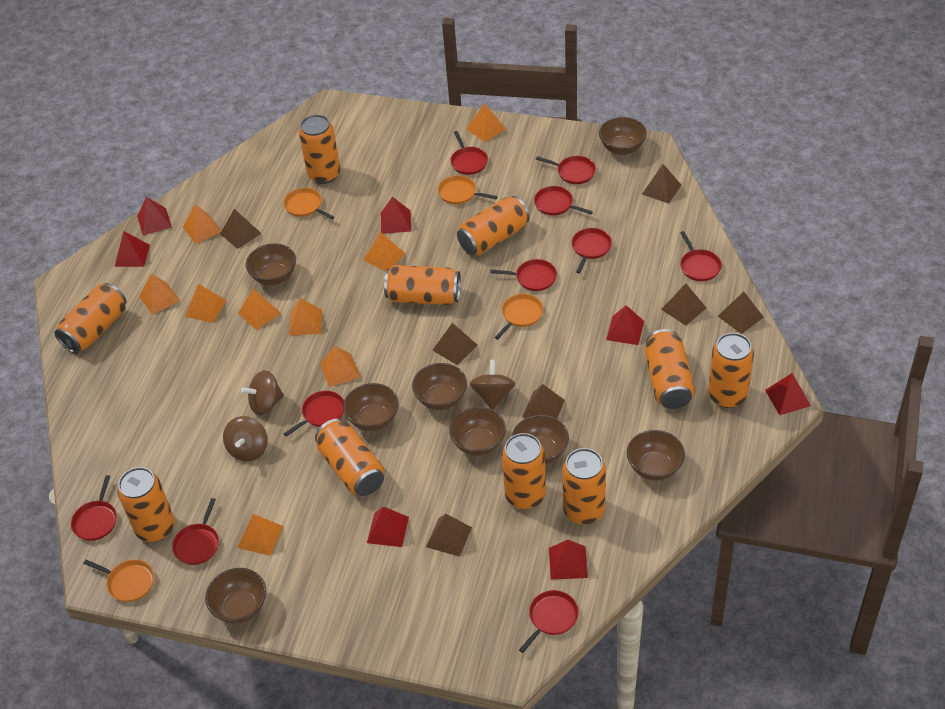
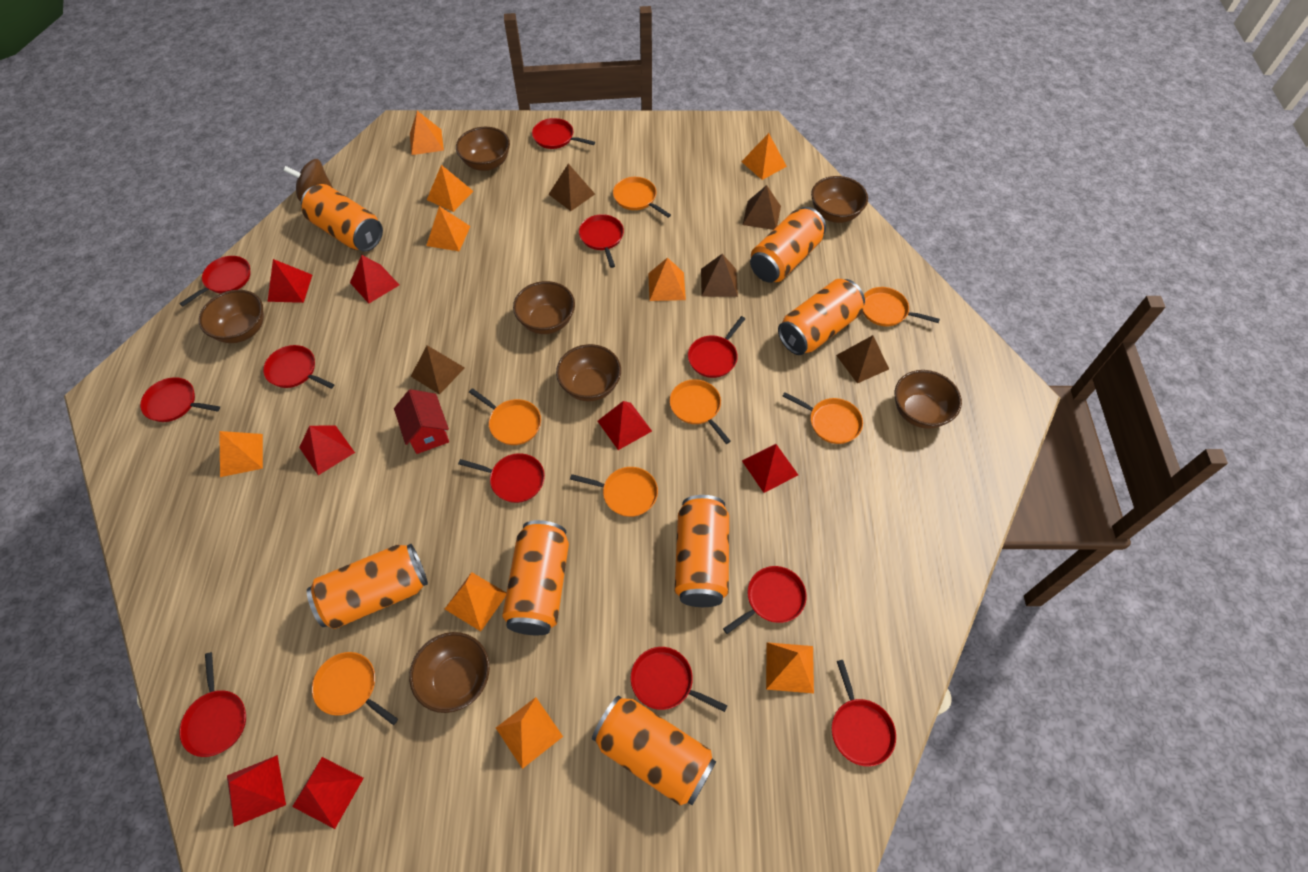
brown bowl: [205,568,266,624] [246,243,296,285] [343,383,399,431] [412,363,467,410] [449,407,506,456] [512,415,569,464] [599,117,647,155] [627,430,685,481] = 8 -> [199,290,264,343] [409,632,490,713] [456,127,510,171] [513,281,575,334] [556,344,621,401] [811,176,868,223] [895,370,962,429] = 7
brown pyramid: [220,209,262,249] [426,514,472,557] [432,323,478,365] [522,384,565,419] [642,164,681,204] [661,284,706,326] [718,292,764,334] = 7 -> [410,346,465,394] [548,164,595,211] [701,254,738,297] [743,185,781,230] [836,335,889,383] = 5
brown spinning top: [223,416,268,461] [241,370,284,415] [470,360,515,410] = 3 -> [283,159,333,201] = 1
orange can: [54,283,127,354] [117,467,175,542] [299,114,340,184] [315,419,384,496] [384,265,461,305] [457,196,530,255] [502,433,546,509] [562,448,606,524] [645,329,695,409] [708,333,754,408] = 10 -> [301,184,383,252] [307,544,428,629] [502,520,569,635] [592,696,716,806] [675,495,729,607] [750,207,826,283] [778,279,865,355] = 7
orange pan: [83,560,154,602] [284,188,335,220] [438,175,498,204] [495,294,543,340] = 4 -> [312,652,398,725] [469,388,541,445] [570,467,658,517] [613,177,671,218] [670,379,731,444] [782,392,863,444] [863,287,940,326] = 7
red house: none = 0 -> [394,389,449,454] = 1
red pan: [71,475,117,541] [172,498,219,565] [284,391,344,437] [450,131,488,175] [490,259,557,291] [519,590,579,653] [534,186,593,215] [536,156,596,184] [572,228,612,273] [680,231,722,281] = 10 -> [140,377,220,422] [179,256,251,306] [179,652,246,757] [263,345,334,389] [458,453,545,503] [532,118,595,149] [579,214,624,268] [631,647,728,712] [688,316,745,378] [723,566,807,634] [832,660,896,767] = 11

